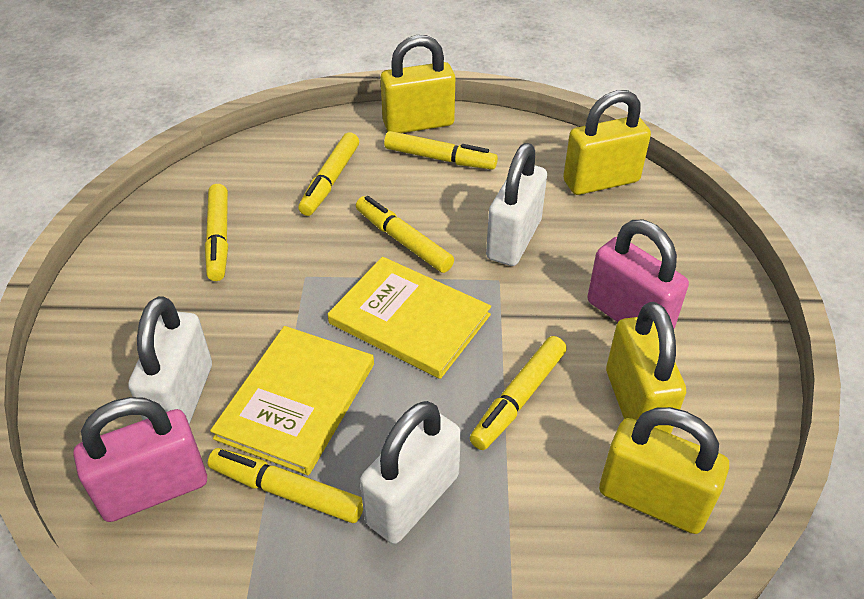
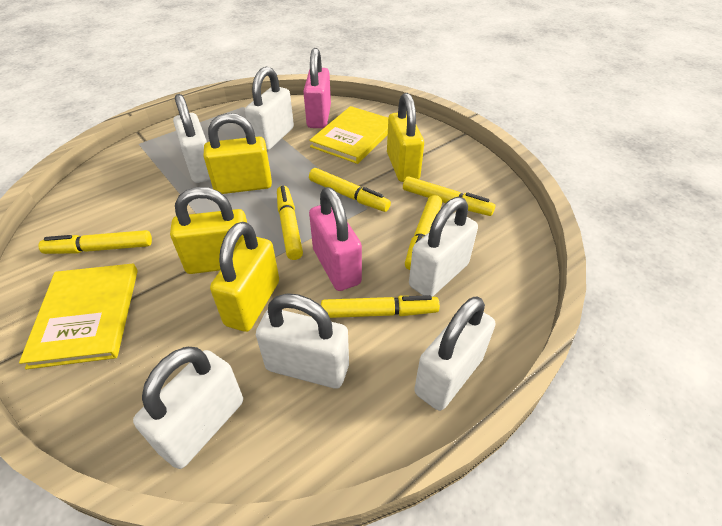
white padlock: [128,296,212,425] [360,401,461,544] [486,143,547,266] = 3 -> [133,347,243,469] [173,94,210,183] [245,67,294,151] [256,293,349,388] [409,197,478,297] [414,296,496,411] = 6

